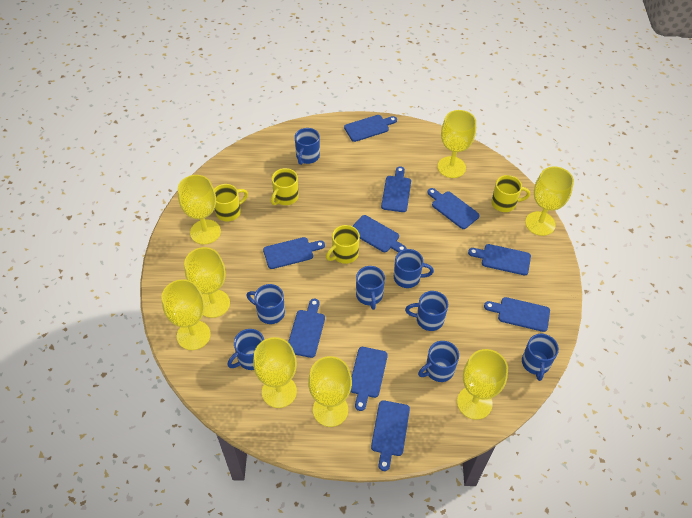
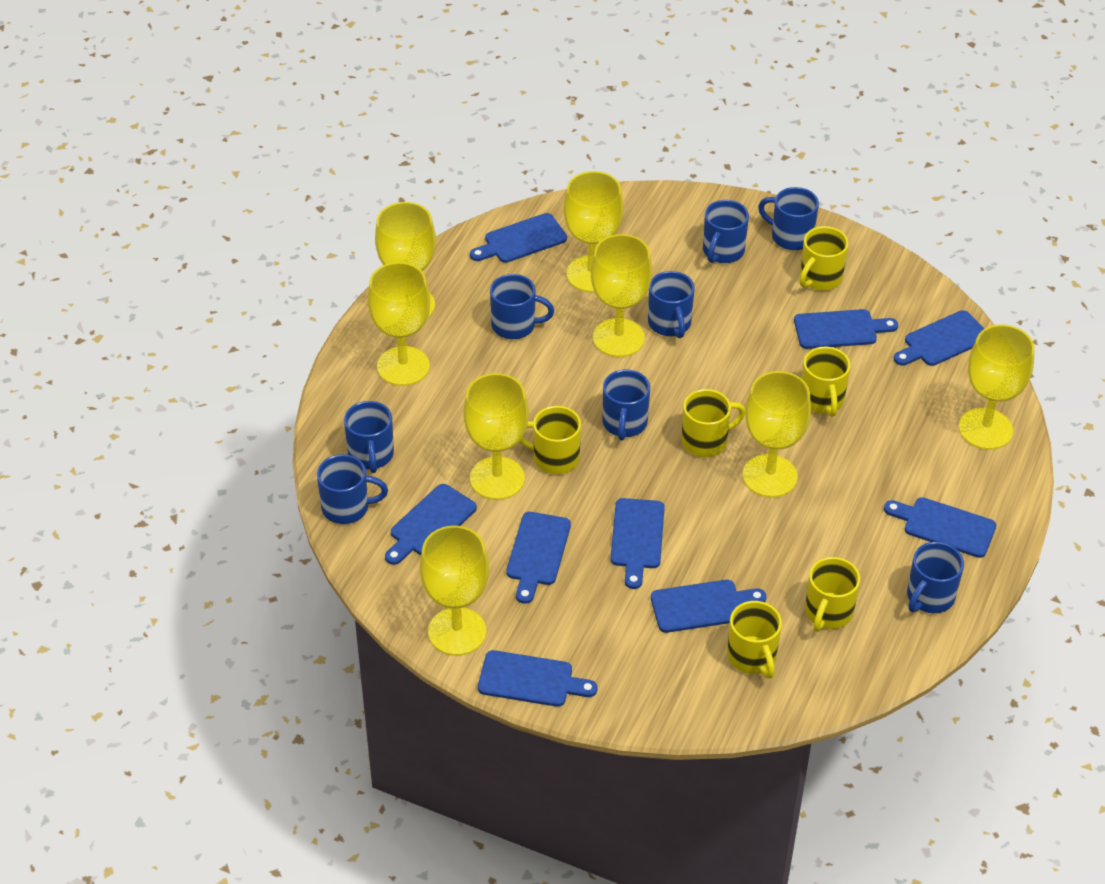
blue cutting board: [263,237,325,269] [288,299,325,358] [344,115,397,142] [351,347,388,411] [353,215,407,253] [371,400,410,471] [381,167,411,212] [427,188,480,229] [468,244,531,275] [484,297,550,332] = 10 -> [385,484,477,565] [470,213,567,263] [478,650,597,707] [506,512,571,604] [610,498,665,589] [651,580,766,633] [794,309,898,349] [884,497,996,558] [894,310,984,366] = 9
yellow mug: [214,184,248,221] [271,168,299,205] [326,225,360,264] [491,175,530,212] = 4 -> [519,406,581,474] [682,389,745,457] [727,601,782,679] [799,226,848,290] [802,347,851,417] [805,557,860,632] = 6

